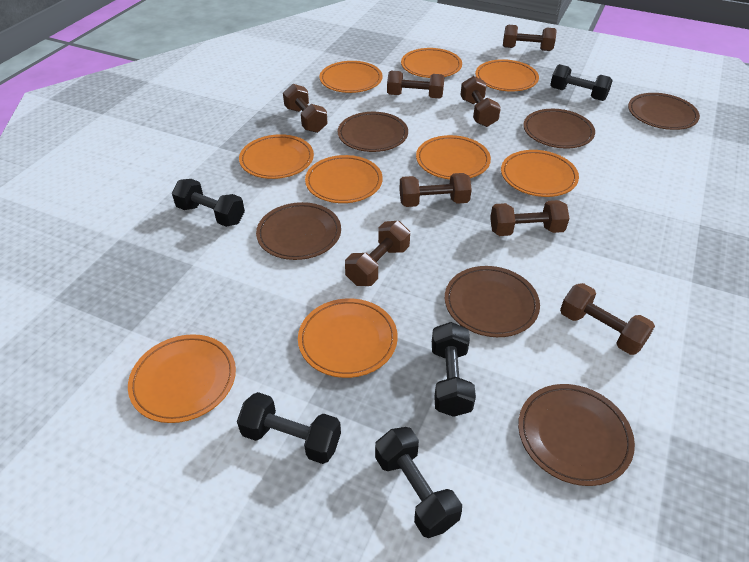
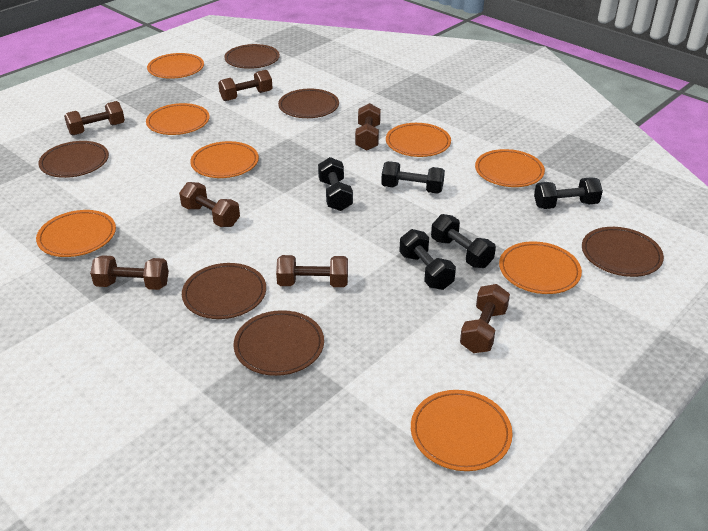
brown dumbbell: [283,84,328,133] [345,221,410,286] [387,71,445,98] [399,173,472,207] [460,76,501,127] [490,200,569,236] [503,25,557,51] [560,283,655,355] = 8 -> [64,101,125,135] [90,255,169,290] [179,182,240,227] [218,70,272,101] [276,255,348,287] [355,103,381,151] [460,284,510,353] = 7
orange plate: [128,334,236,423] [239,134,314,179] [298,298,398,378] [305,155,383,203] [319,61,382,93] [401,48,462,78] [416,135,491,179] [475,59,539,92] [501,150,579,197] = 9 -> [36,210,116,257] [146,103,210,135] [147,53,204,79] [190,141,259,178] [386,123,451,157] [411,390,513,471] [475,149,545,187] [499,241,582,294] = 8

